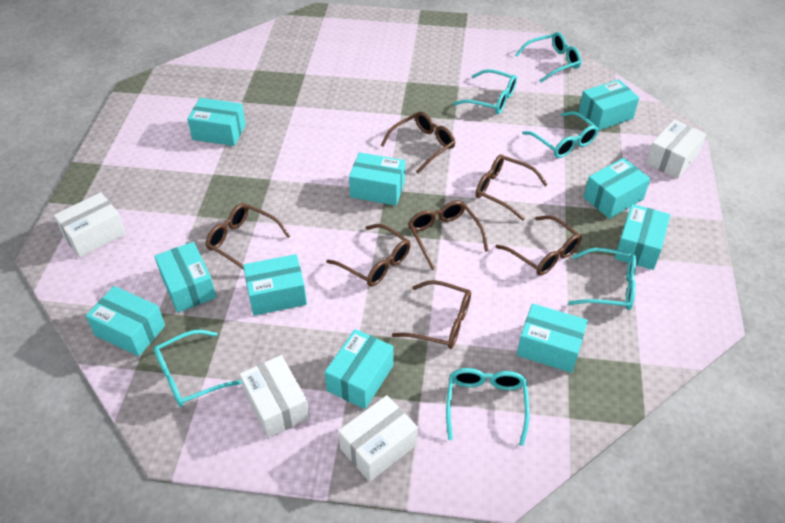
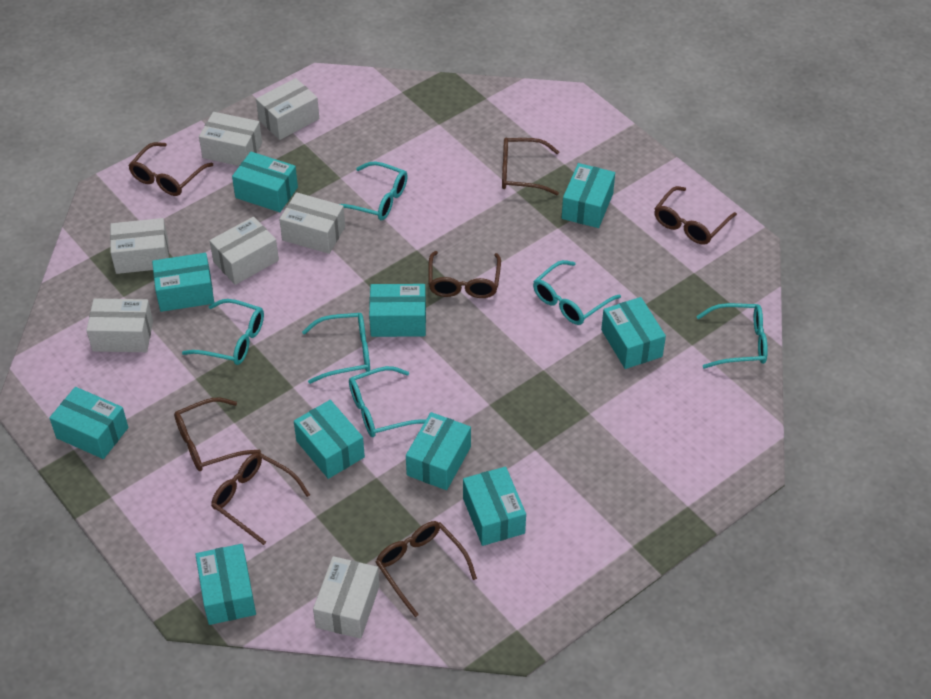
white box: [54,192,126,258] [240,355,310,438] [338,395,418,482] [646,119,706,179] = 4 -> [86,298,153,352] [110,218,169,274] [199,112,262,166] [209,217,279,285] [256,78,319,140] [279,192,345,254] [313,556,380,639] = 7

